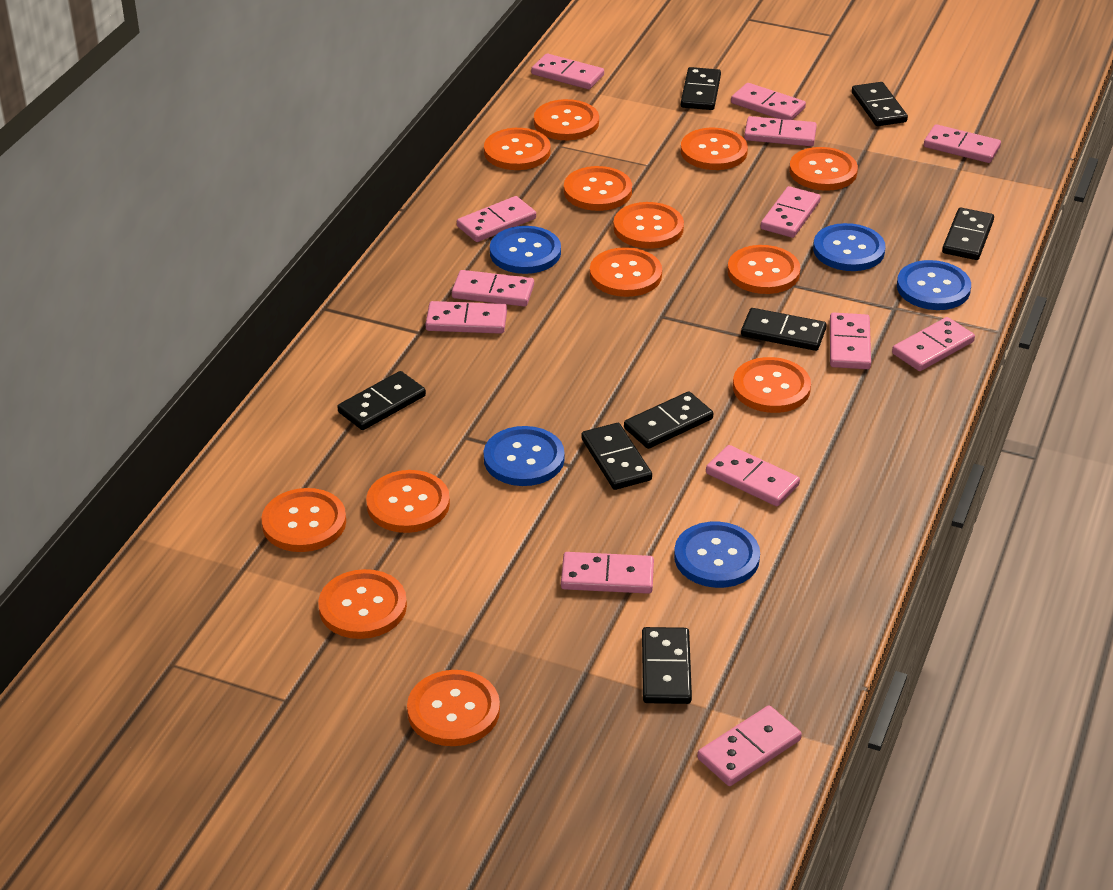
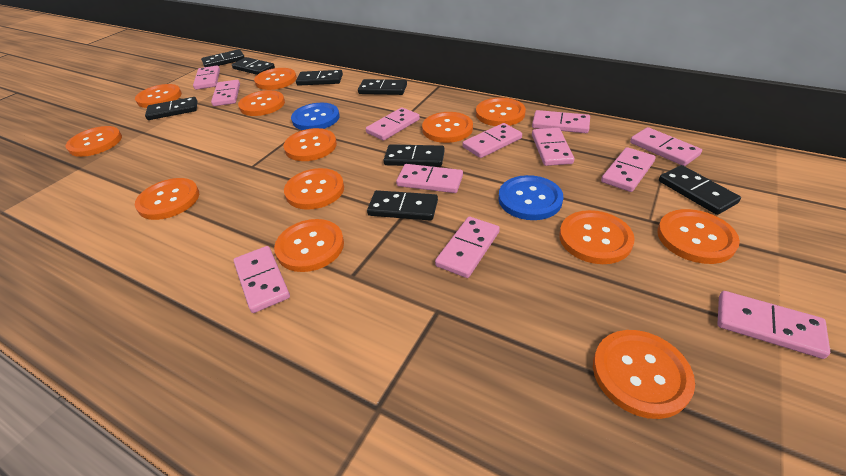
blue button: [484,426,565,486] [490,226,561,274] [674,522,760,588] [813,223,886,271] [897,260,971,310] = 5 -> [291,103,340,130] [498,175,564,220] = 2
pink domino: [426,301,507,334] [452,270,534,307] [457,196,536,242] [531,54,604,89] [561,552,654,594] [697,705,802,786] [706,445,800,506] [731,83,806,120] [744,116,817,146] [761,186,821,238] [830,313,871,369] [892,317,975,371] [924,124,1001,163] = 13 -> [193,66,220,90] [211,80,240,106] [233,246,290,313] [366,107,420,141] [396,164,463,193] [435,217,500,278] [463,123,522,158] [532,110,590,133] [532,128,574,166] [601,147,656,192] [630,127,702,166] [717,291,830,359] = 12

